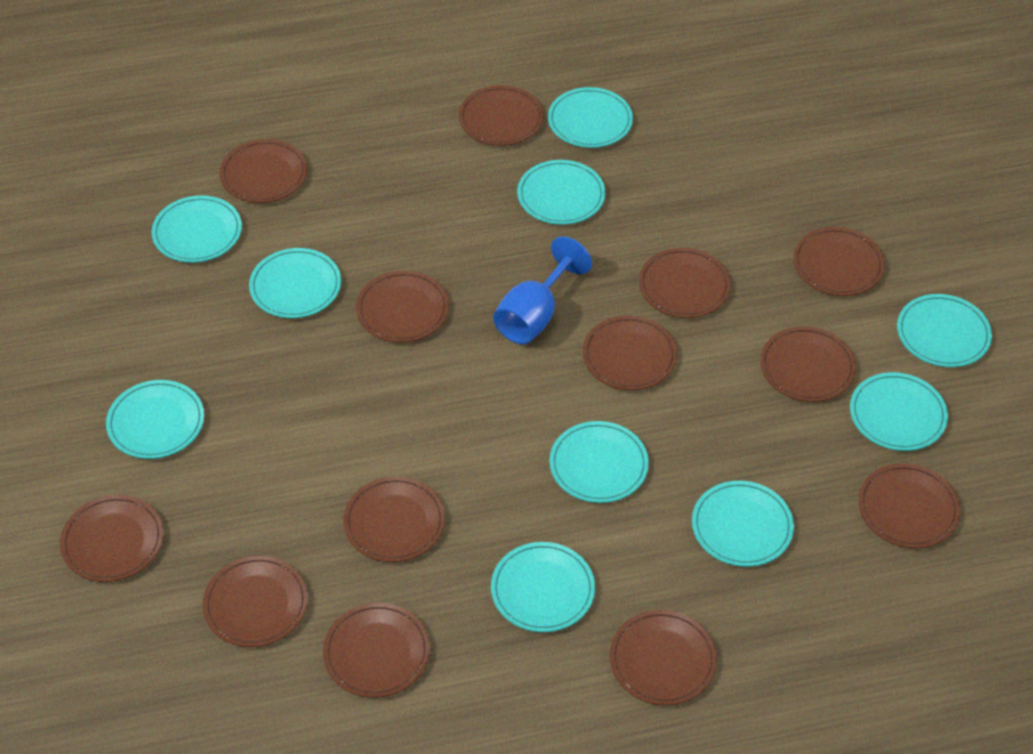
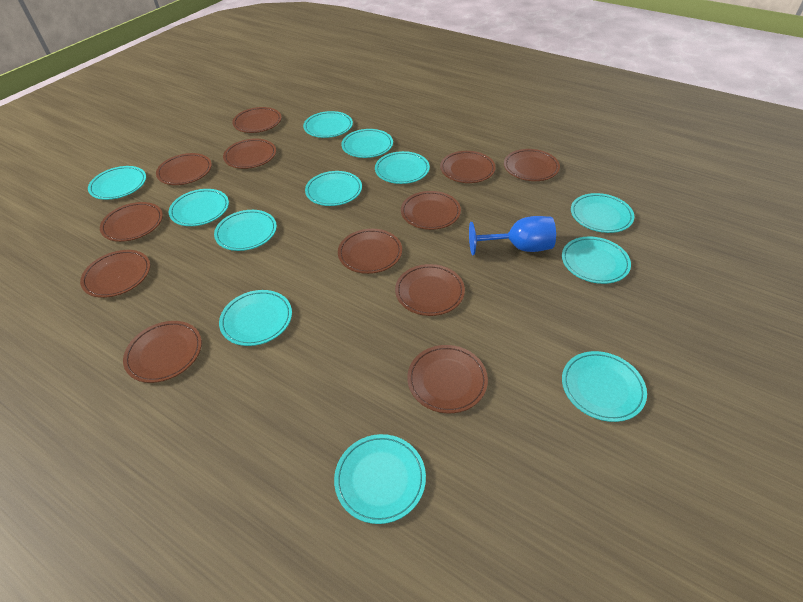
brown plate: [60,495,163,582] [202,556,308,647] [219,139,307,203] [323,603,430,698] [343,476,445,562] [356,271,449,343] [459,85,543,146] [582,315,677,390] [609,610,717,706] [639,248,731,318] [760,326,856,402] [793,227,885,296] [858,463,960,548] = 13 -> [80,250,150,298] [100,202,163,242] [123,321,202,383] [156,153,212,185] [223,139,276,169] [232,107,282,133] [338,229,402,274] [395,264,465,316] [401,191,461,230] [407,345,488,413] [440,151,496,183] [504,149,560,181] = 12
turquoise plate: [106,380,204,459] [151,195,242,263] [249,248,341,318] [491,542,595,632] [517,160,605,225] [548,87,633,148] [549,421,649,503] [692,481,794,567] [850,372,948,451] [897,294,992,367] = 10 -> [88,166,146,200] [169,189,229,226] [214,210,277,251] [219,290,292,346] [303,111,353,138] [305,171,362,206] [334,434,426,524] [341,129,393,158] [375,151,430,184] [562,236,631,284] [562,351,647,422] [571,193,634,233] = 12

